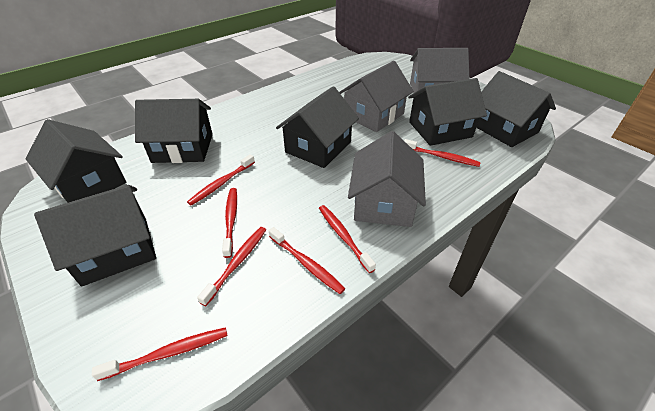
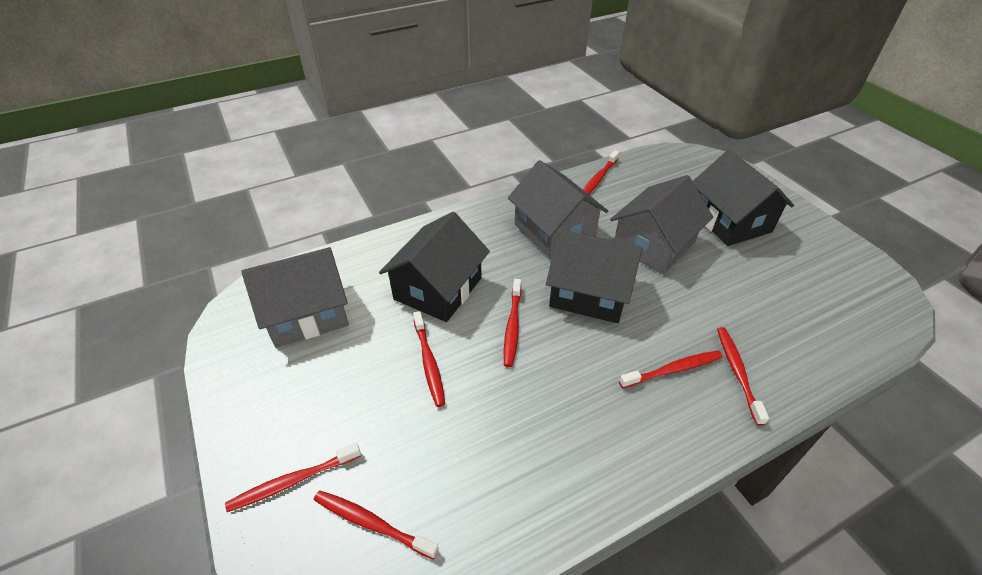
black house: [26,119,127,203] [34,185,156,287] [135,99,213,163] [276,86,359,168] [408,78,487,146] [476,71,556,147] = 6 -> [379,212,490,322] [546,230,642,323] [693,150,794,246] = 3

